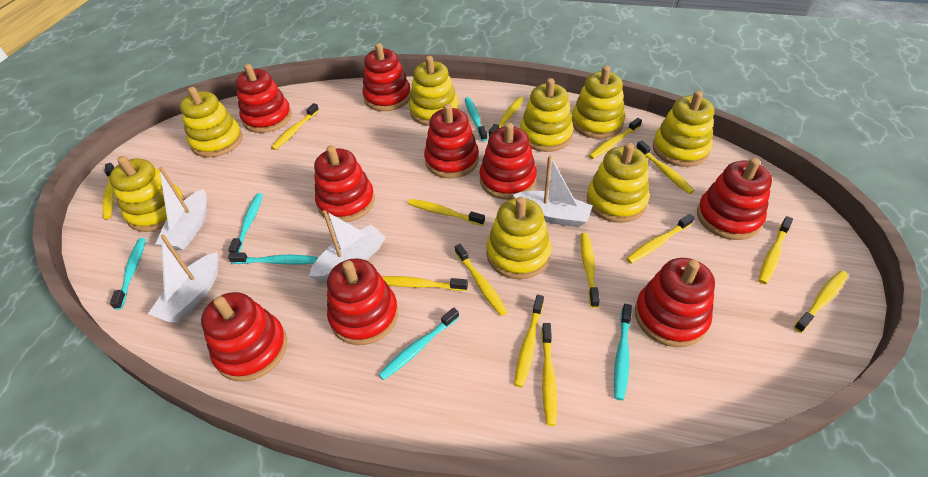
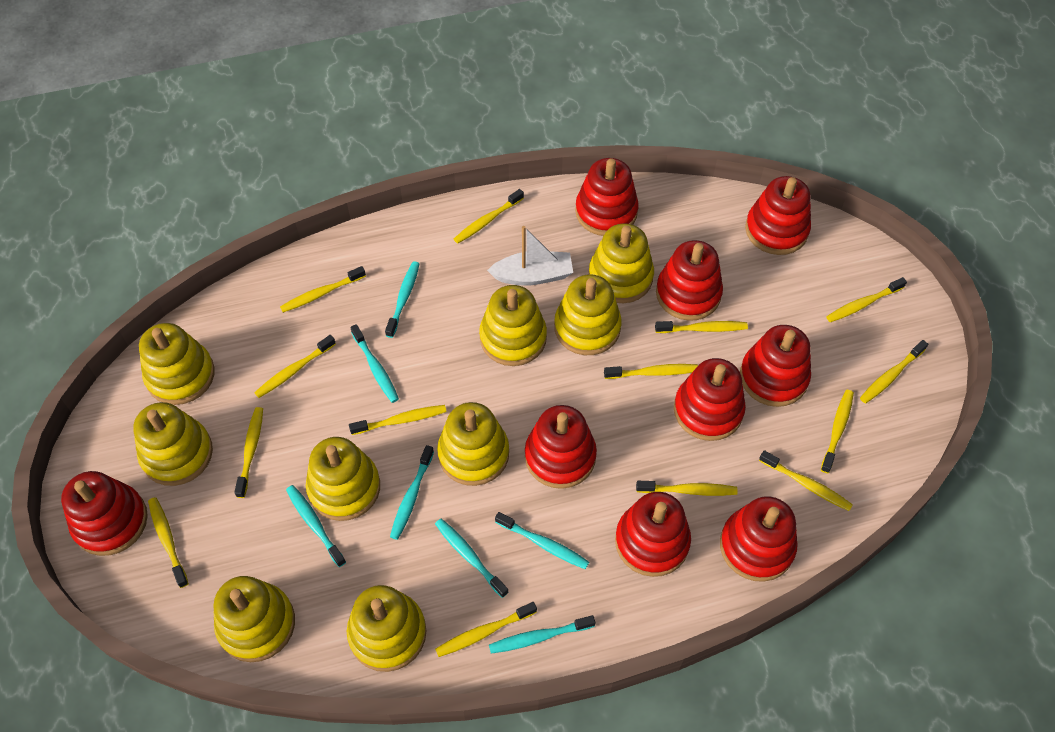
turquoise toothbrush: [110,238,146,310] [228,193,263,252] [228,252,318,265] [378,307,459,380] [465,97,487,141] [614,304,632,400] = 6 -> [286,485,346,567] [350,324,399,403] [385,261,419,338] [390,445,434,540] [435,519,508,598] [489,615,595,654] [495,512,589,569] = 7
white boat: [148,234,218,323] [155,167,207,250] [309,210,386,282] [513,155,593,227] = 4 -> [487,226,573,286] = 1
yellow stacking toy: [109,156,185,232] [180,87,242,157] [409,56,459,126] [486,197,551,279] [520,78,573,152] [572,66,625,139] [587,143,649,223] [653,91,714,167] = 8 -> [133,402,213,486] [139,323,215,405] [213,576,295,662] [306,437,380,521] [347,585,426,672] [437,402,509,486] [479,285,547,366] [554,274,622,355] [589,223,654,303] = 9

